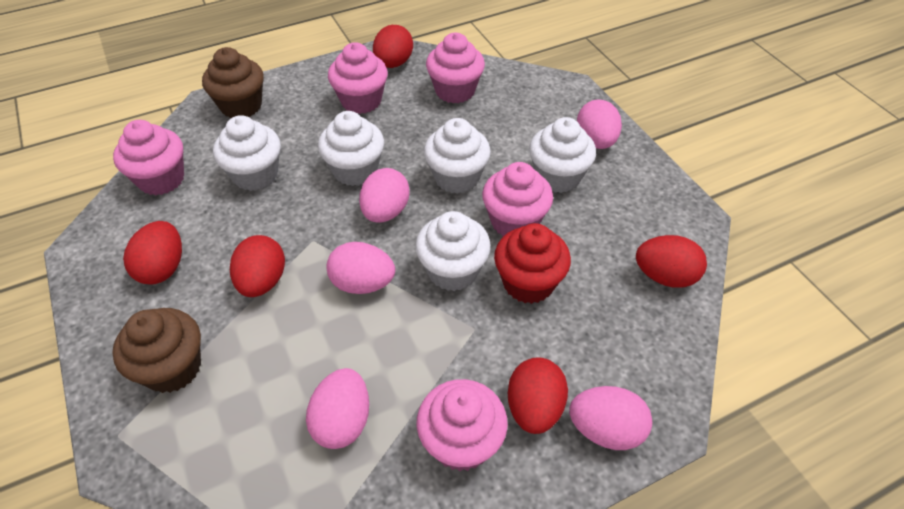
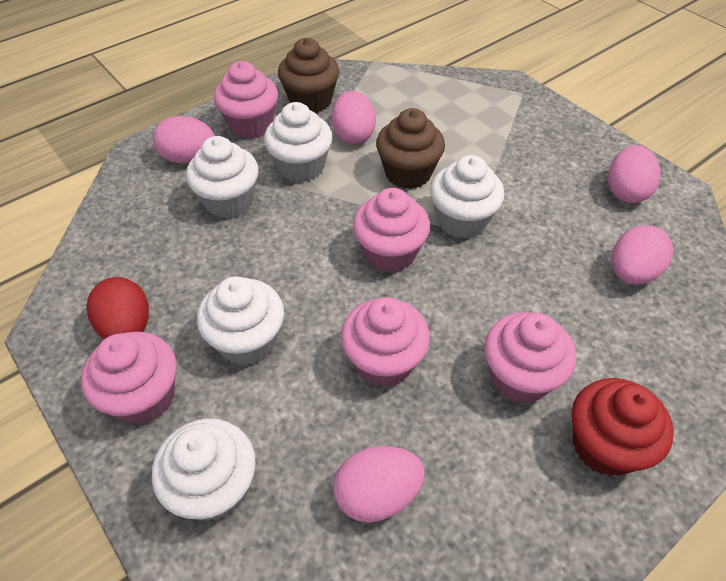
red egg: [123,221,182,285] [230,235,285,297] [373,25,413,68] [508,357,568,434] [636,235,707,288] = 5 -> [86,277,149,339] = 1

